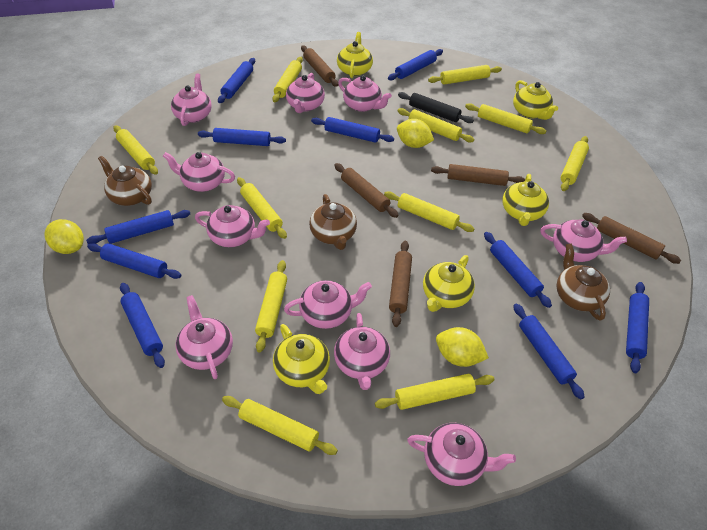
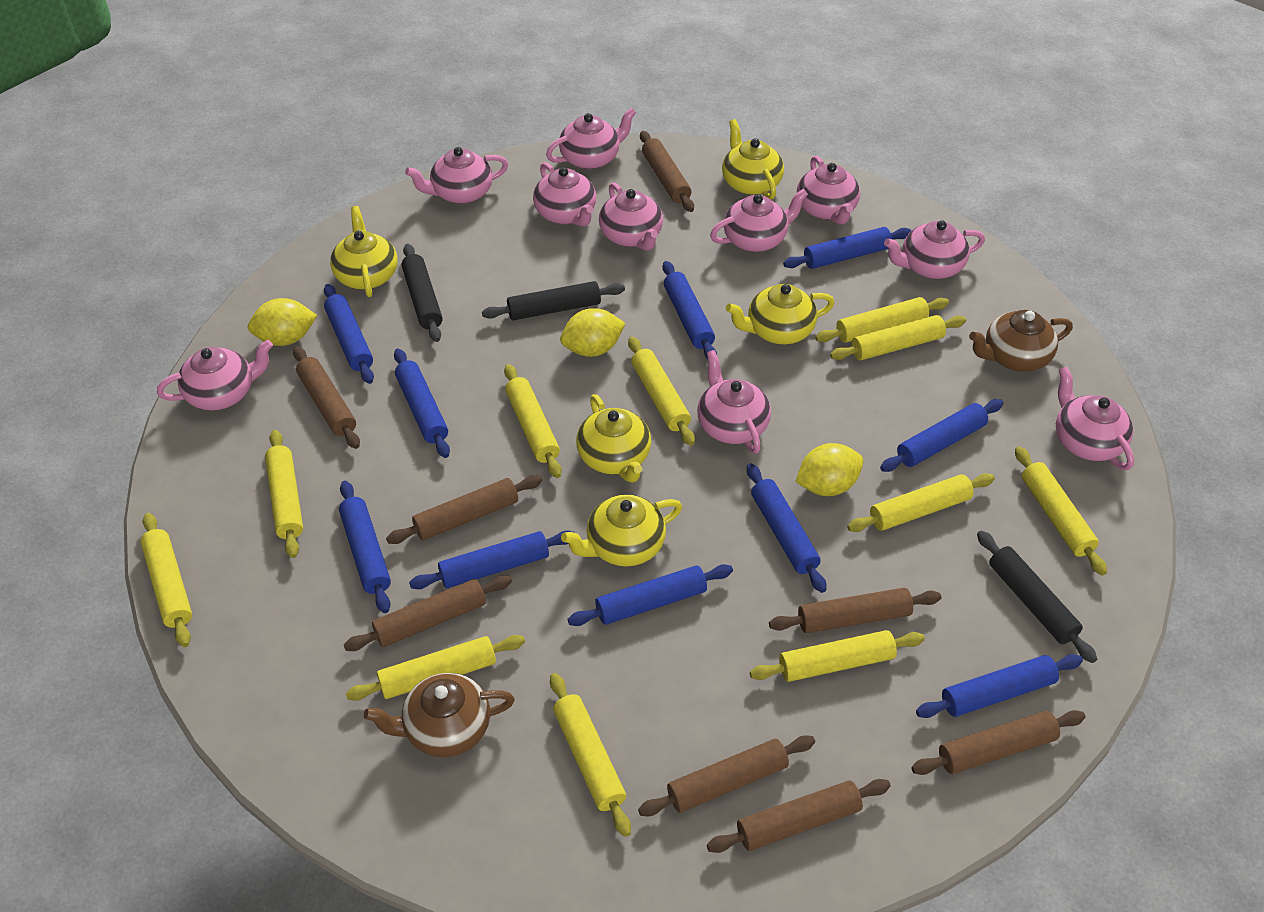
black rolling pin: [398,92,474,123] = 1 -> [402,244,443,342] [482,281,625,321] [977,531,1097,663] = 3
brown rolling pin: [301,46,338,87] [334,163,399,218] [389,241,412,327] [431,164,525,186] [582,213,681,264] = 5 -> [293,346,360,449] [344,575,512,651] [386,475,542,544] [638,735,815,816] [640,131,694,212] [707,779,891,853] [769,588,941,633] [911,710,1085,775] = 8
brown teapot: [98,156,152,206] [309,194,357,250] [556,243,610,321] = 3 -> [364,673,515,757] [969,310,1073,372] = 2

